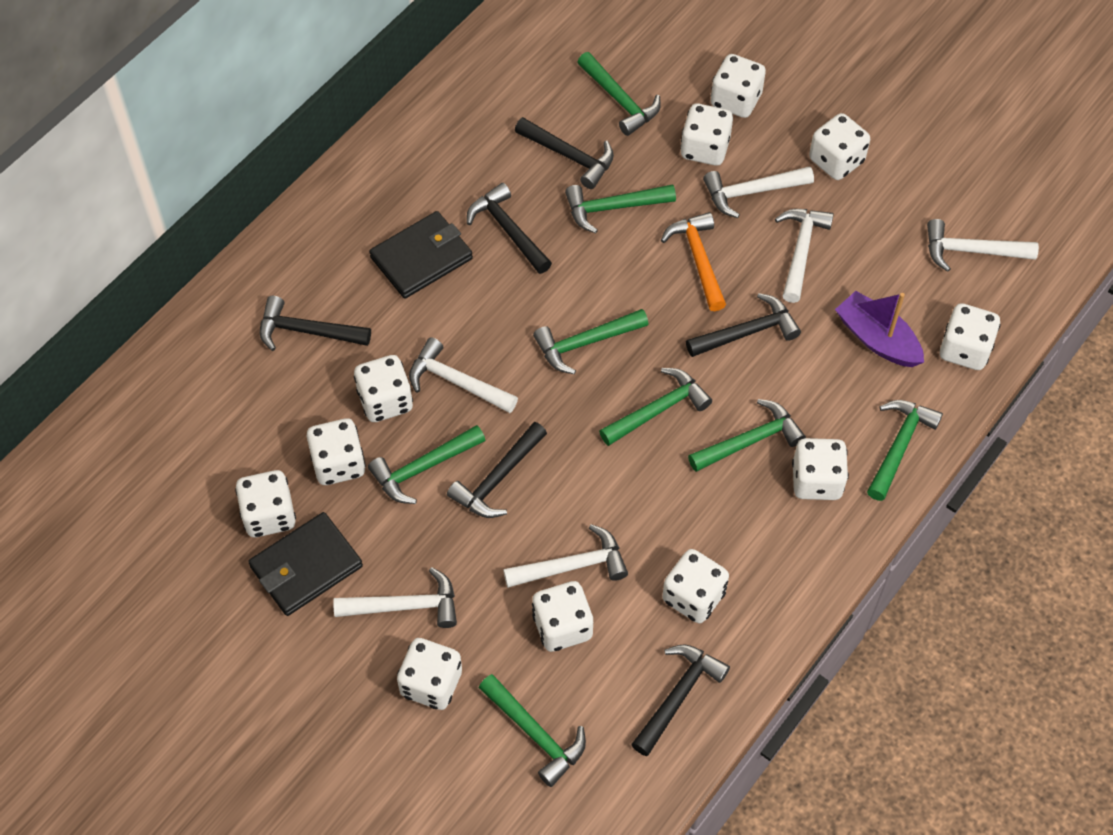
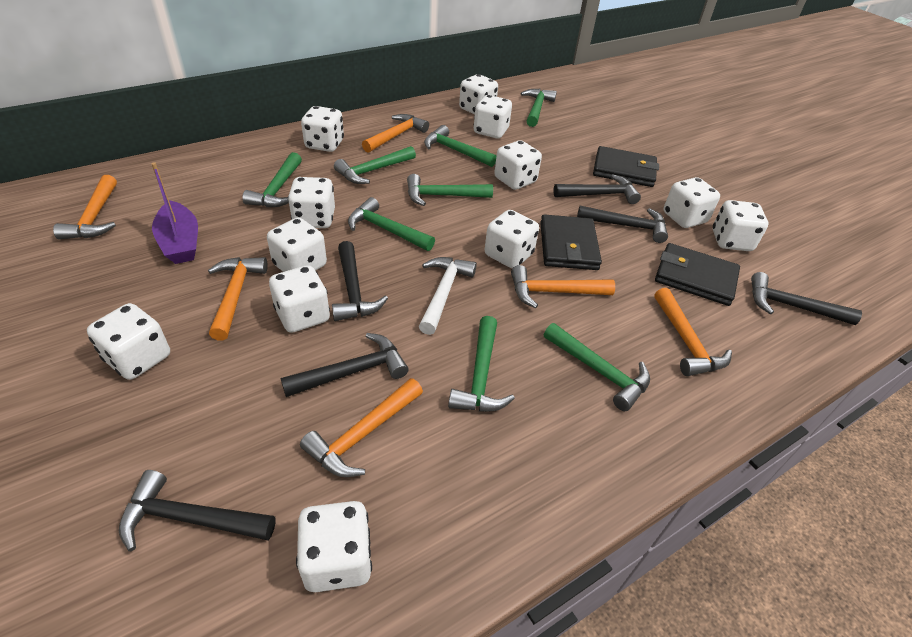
black wallet: [248,512,363,616] [369,211,473,299] = 2 -> [540,214,602,270] [593,146,659,187] [655,243,740,306] = 3
orange hammer: [661,212,726,311] = 1 -> [53,175,117,239] [208,257,268,340] [300,378,423,477] [362,114,429,153] [511,265,615,308] [654,288,732,376] = 6
white dice: [235,470,296,537] [306,418,366,485] [354,355,413,422] [397,638,462,710] [532,581,593,652] [662,549,729,623] [680,104,733,166] [711,54,766,118] [792,438,849,500] [809,113,870,180] [940,303,1001,370] = 11 -> [87,303,170,380] [267,218,327,272] [269,265,330,333] [288,177,335,228] [296,501,372,592] [301,106,344,152] [459,74,498,114] [473,95,512,138] [485,210,539,268] [494,140,542,190] [664,177,720,228] [713,200,768,251] = 12
white hammer: [333,567,457,628] [409,337,518,413] [503,524,628,588] [703,166,814,218] [775,209,834,303] [927,219,1039,272] = 6 -> [419,257,477,335] = 1

